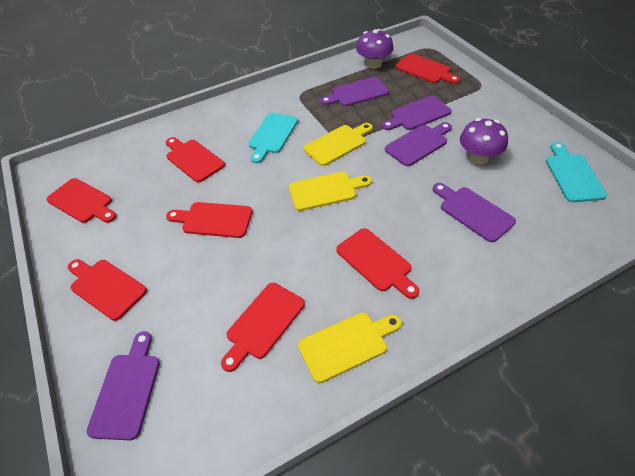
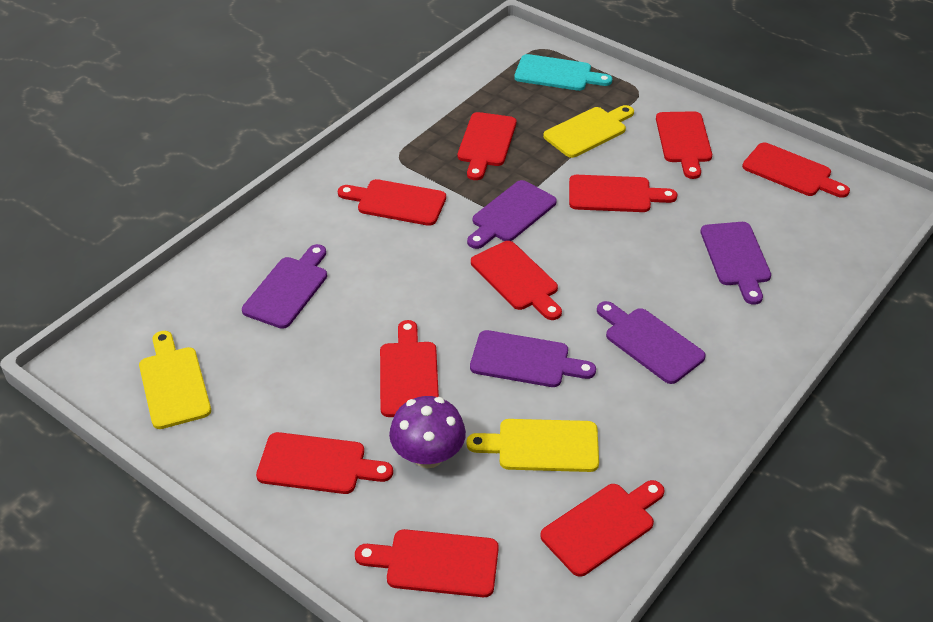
purple mushroom: [356,29,394,69] [460,118,508,165] = 2 -> [389,396,466,468] = 1
red cutting board: [47,178,116,223] [68,259,147,321] [166,137,225,183] [166,202,253,238] [221,283,305,372] [336,228,420,299] [395,54,460,84] = 7 -> [256,432,393,494] [338,179,446,226] [355,529,499,597] [380,320,439,417] [458,112,516,180] [471,241,562,320] [540,480,665,577] [569,175,677,212] [656,111,712,179] [742,143,850,198] = 10
turquoise cutting board: [248,113,298,163] [546,142,607,202] = 2 -> [514,54,612,91] = 1

